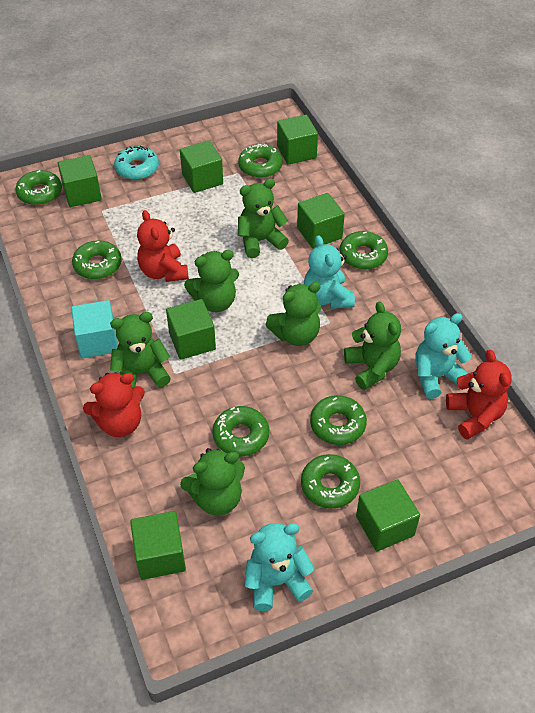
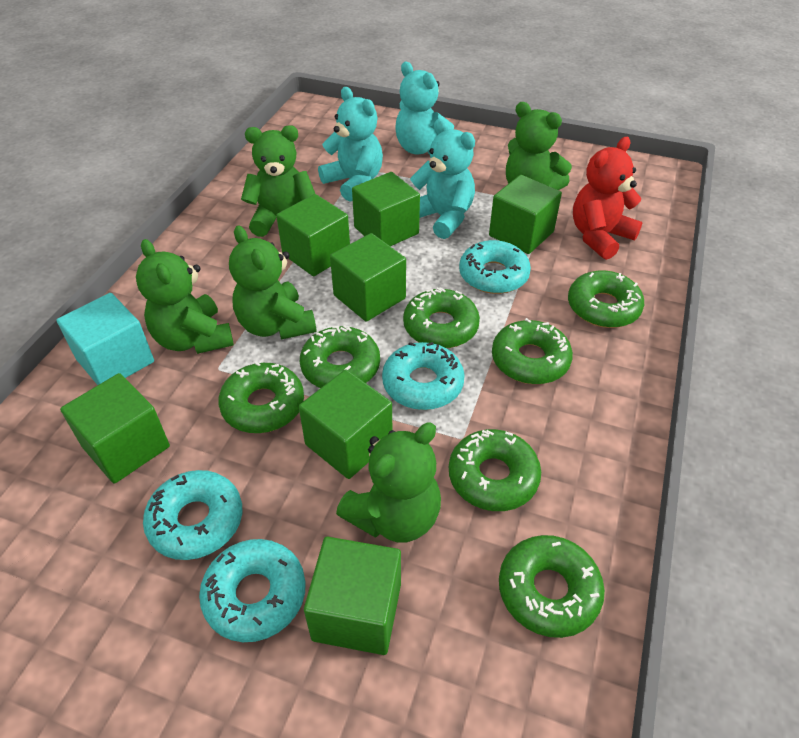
green teddy bear: [110,312,171,389] [180,448,245,516] [184,250,239,312] [238,178,289,258] [265,282,321,346] [344,301,401,390] = 6 -> [136,239,234,354] [229,225,317,340] [241,125,315,237] [336,422,441,542] [506,102,572,190] = 5
red teddy bear: [83,372,145,437] [137,210,189,282] [446,350,512,440] = 3 -> [573,137,643,260] = 1
turquoise donut: [114,146,159,180] = 1 -> [143,470,242,560] [199,539,306,642] [382,342,465,410] [459,240,531,294] = 4

